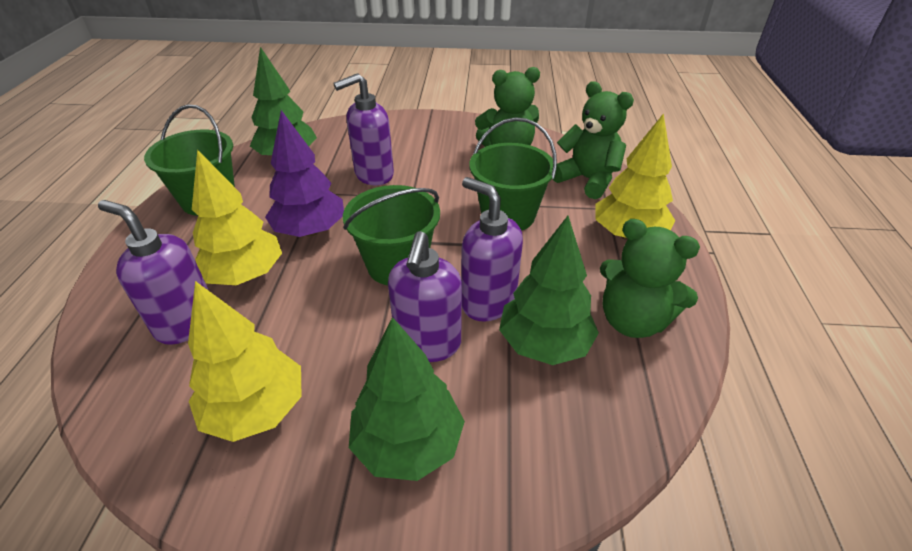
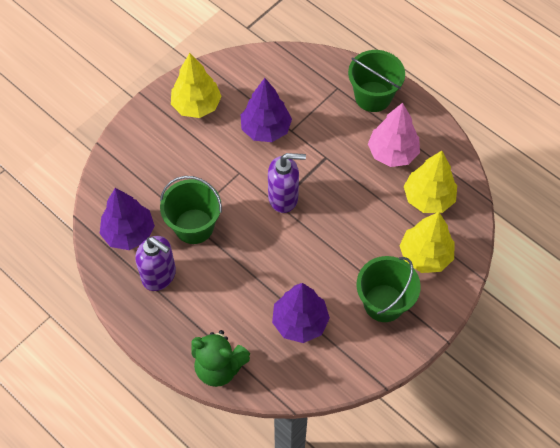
green teddy bear: [475,67,540,147] [553,82,634,199] [600,219,700,338] = 3 -> [191,330,250,387] = 1
green tree: [250,47,317,155] [349,317,465,481] [499,216,599,365] = 3 -> none = 0
pink tree: none = 0 -> [368,103,420,167] = 1
purple soap dispenser: [98,200,209,345] [333,73,394,186] [388,231,462,362] [461,177,523,322] = 4 -> [135,236,176,291] [268,153,306,213] = 2
purple tree: [265,110,344,237] = 1 -> [100,188,155,250] [241,78,292,142] [272,283,330,343] = 3

